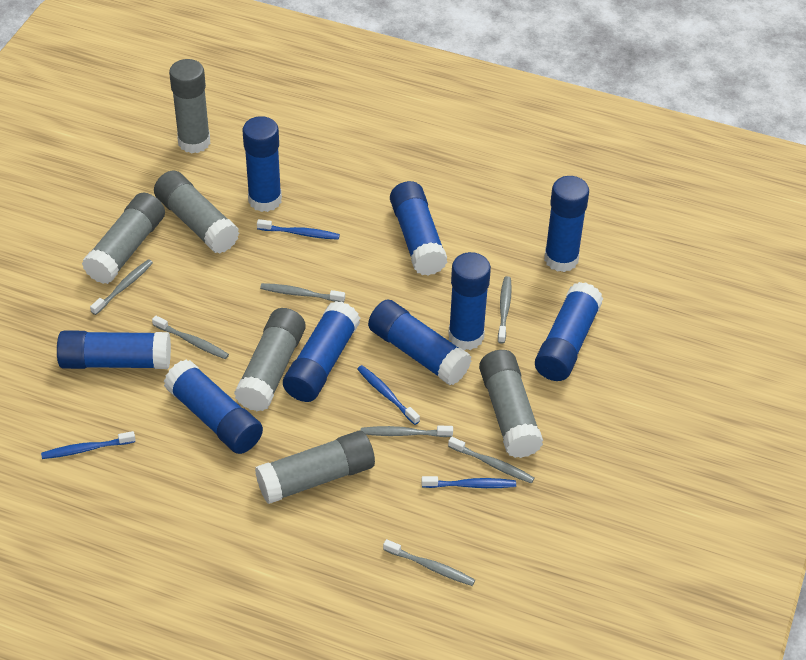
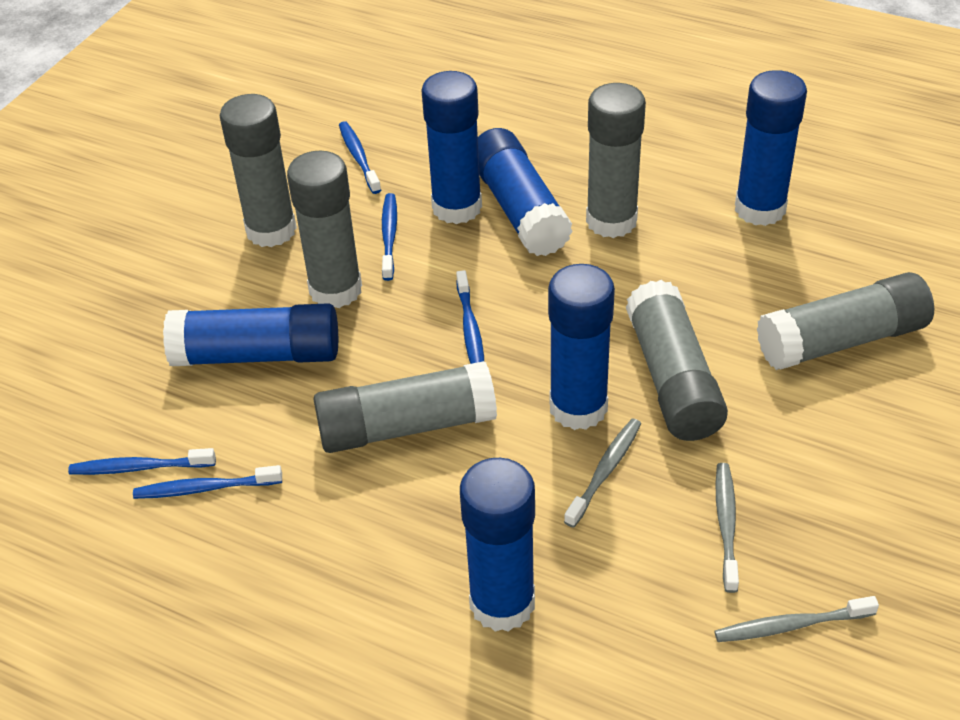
blue glue stick: [57,330,171,369] [164,360,263,454] [243,116,282,212] [283,301,360,402] [368,299,471,385] [390,181,447,276] [448,252,491,350] [535,282,603,381] [544,176,589,272] = 9 -> [163,303,338,366] [421,71,482,224] [460,458,535,632] [478,128,573,256] [548,264,615,430] [735,70,807,226] = 6
blue toothbrush: [41,431,136,459] [257,219,340,240] [357,365,420,425] [421,476,516,488] = 4 -> [68,448,216,475] [133,465,282,499] [339,121,381,194] [382,193,397,281] [456,270,484,364] = 5
grey toothbrush: [90,259,153,315] [152,315,229,359] [260,283,345,303] [361,425,453,437] [383,539,475,586] [448,437,534,484] [498,276,512,344] = 7 -> [564,419,641,528] [714,596,879,642] [716,463,739,593] = 3

